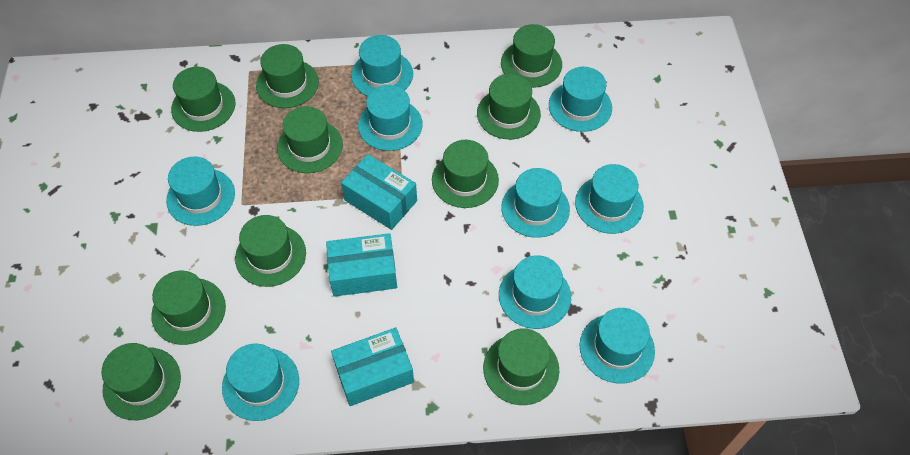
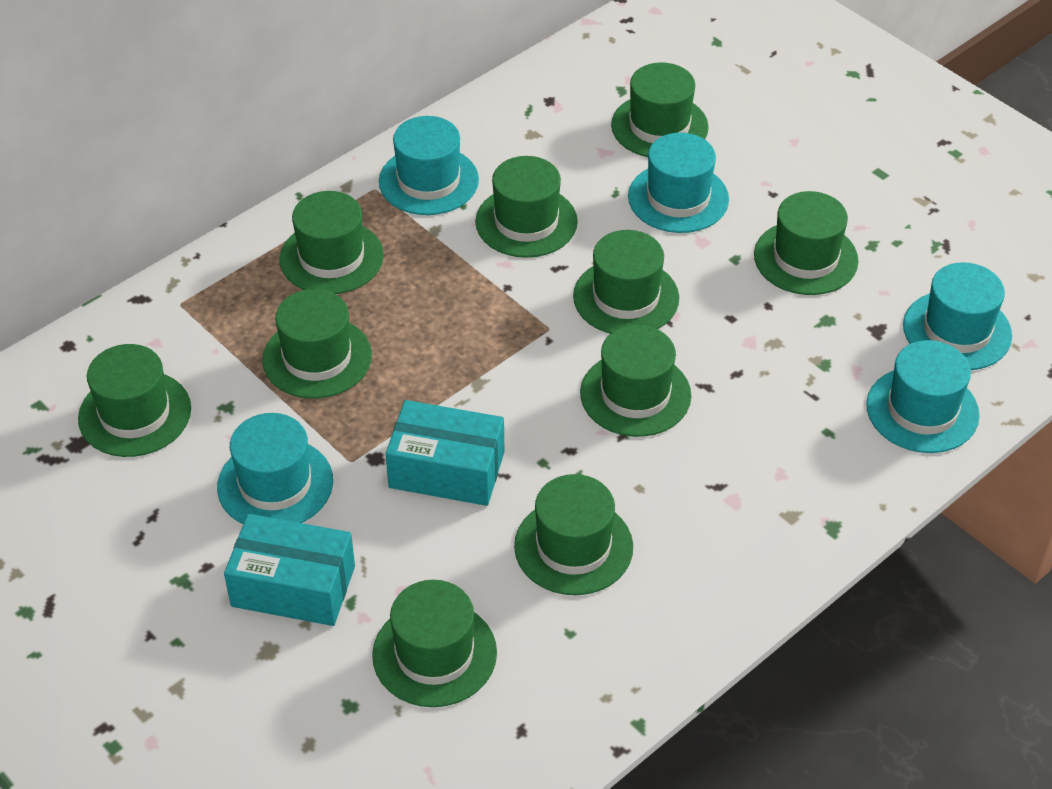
turquoise box: [326,233,397,297] [331,328,414,406] [341,154,417,230] = 3 -> [224,514,355,626] [386,400,504,506] = 2
turquoise hat: [166,156,235,226] [222,344,299,421] [351,35,413,96] [358,85,422,151] [499,255,571,329] [501,168,570,238] [549,67,612,132] [575,164,644,234] [579,308,655,384] = 9 -> [217,413,333,524] [379,116,479,215] [628,133,729,233] [866,340,980,453] [903,262,1012,370] = 5

